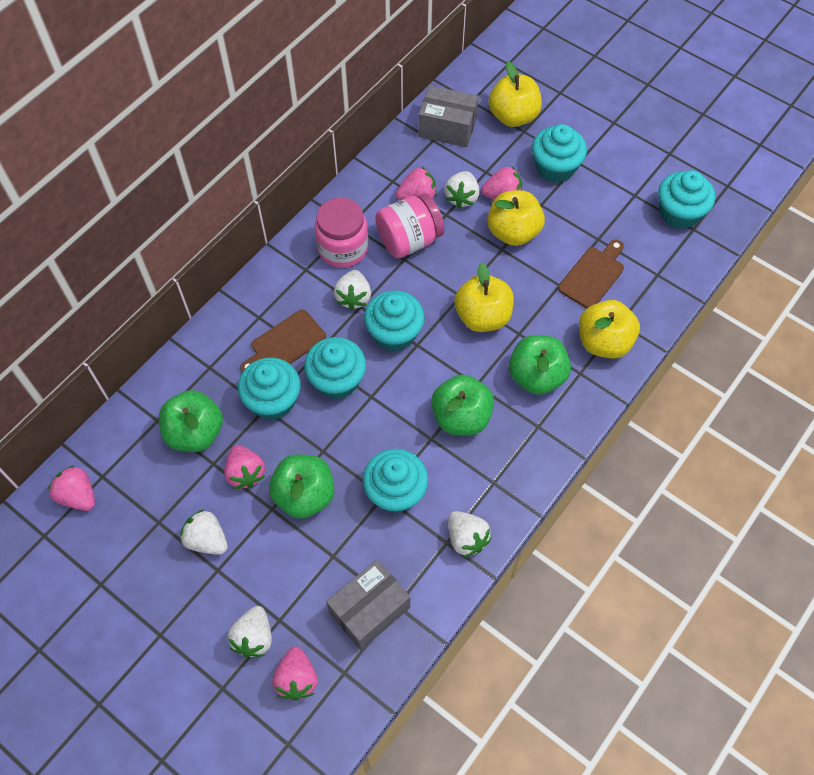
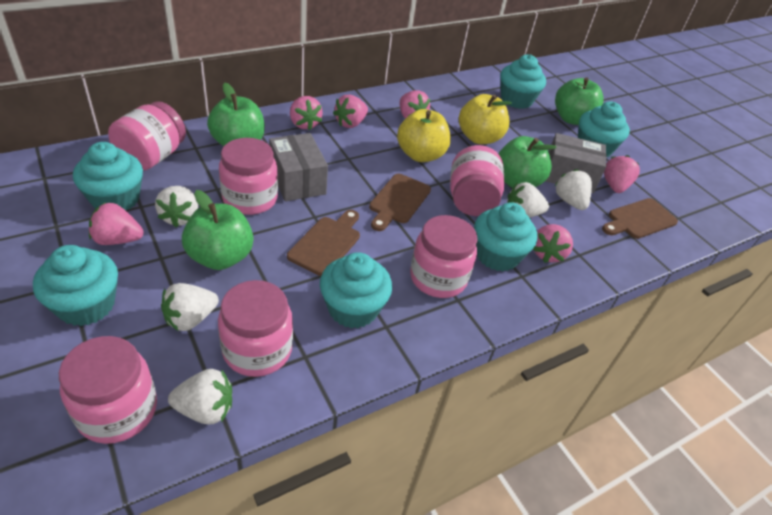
brown cutting board: [240,310,326,372] [558,240,624,309] = 2 -> [287,210,360,276] [369,174,431,231] [602,198,678,239] = 3
pink jar: [314,198,369,268] [375,194,445,258] = 2 -> [59,336,157,444] [108,101,186,171] [218,280,293,377] [219,138,278,215] [410,215,478,298] [450,145,504,216] = 6
pink strawberry: [48,465,95,511] [224,445,265,489] [272,646,318,700] [396,167,437,200] [481,166,522,199] = 5 -> [89,202,144,245] [290,96,323,130] [333,94,368,128] [400,90,430,119] [533,224,573,263] [604,155,640,193] = 6
yellow apple: [454,262,514,332] [488,190,545,246] [489,61,542,127] [579,300,640,359] = 4 -> [397,109,451,162] [459,94,512,144] = 2

